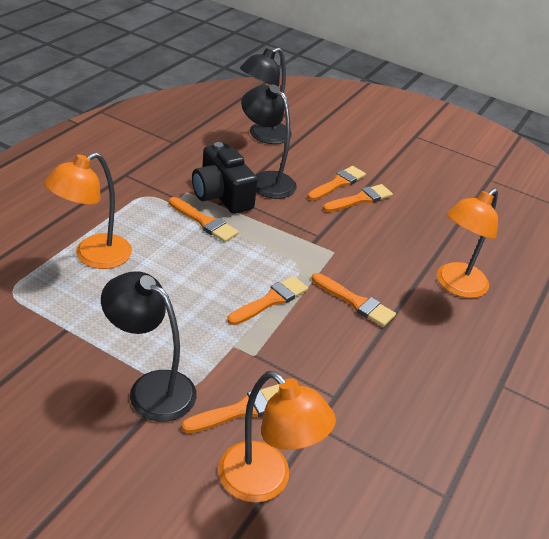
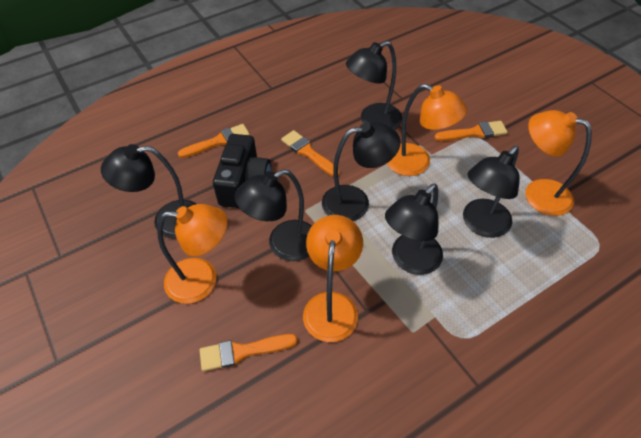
black lamp: [101,271,197,422] [240,48,292,144] [241,84,297,199] = 3 -> [101,144,196,239] [234,169,312,261] [322,122,401,221] [346,41,402,129] [385,184,443,275] [463,146,520,238] = 6
orange brush: [169,197,239,242] [181,384,279,433] [227,276,308,325] [307,166,366,201] [312,273,396,327] [323,184,393,212] = 6 -> [178,124,250,158] [200,334,298,371] [281,130,340,177] [434,121,508,141] = 4
orange lamp: [44,152,132,269] [218,371,336,503] [437,188,498,298] = 3 -> [157,204,228,304] [303,215,363,342] [387,84,467,176] [525,110,592,216] = 4

